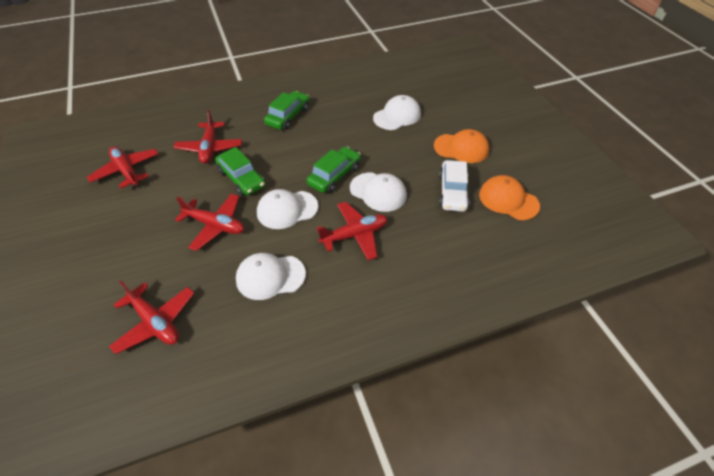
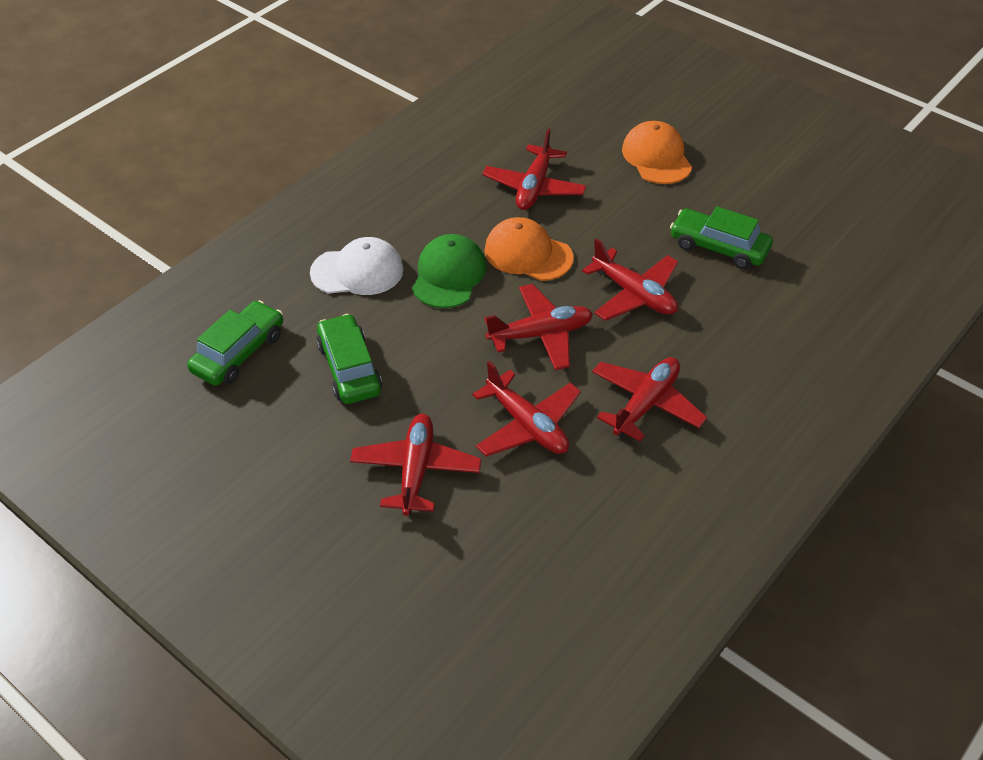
green cap: none = 0 -> [412,234,487,308] = 1
red plane: [87,146,159,188] [109,281,195,354] [174,110,242,164] [175,194,244,251] [316,202,388,260] = 5 -> [350,414,481,516] [472,361,581,456] [482,128,587,210] [484,284,593,370] [582,238,678,321] [592,357,707,441] = 6
white cap: [236,253,306,300] [257,189,319,229] [350,172,407,212] [373,95,421,130] = 4 -> [310,237,404,295] = 1
white car: [439,160,470,212] = 1 -> none = 0

